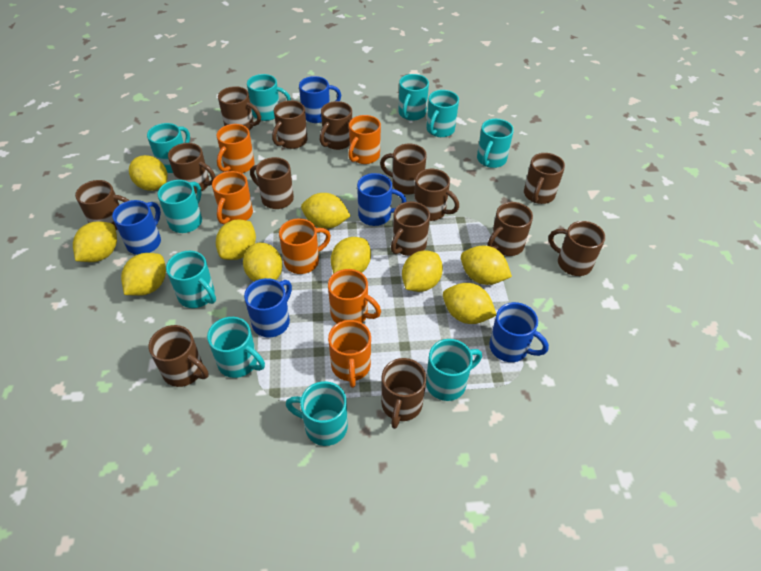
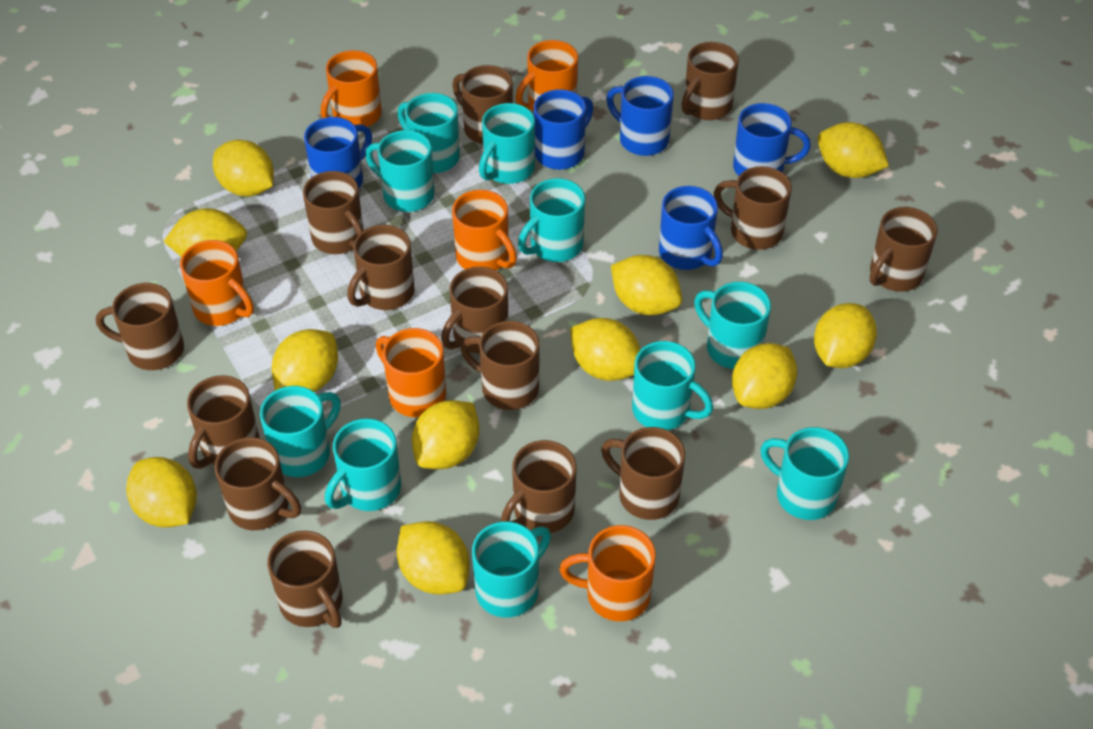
yellow lemon: [73,221,117,262] [121,253,166,296] [129,155,168,191] [216,220,256,260] [243,243,282,281] [301,193,351,229] [331,237,371,274] [402,250,443,292] [443,283,496,324] [461,246,512,285] = 10 -> [126,457,197,528] [163,208,247,257] [213,140,274,196] [272,329,338,392] [397,521,470,595] [412,400,479,469] [570,318,640,381] [611,255,682,315] [732,343,797,409] [814,303,877,368] [817,122,889,178] = 11

